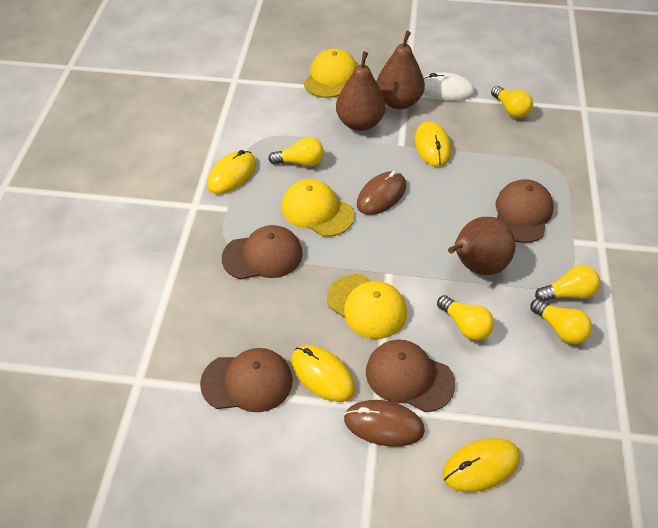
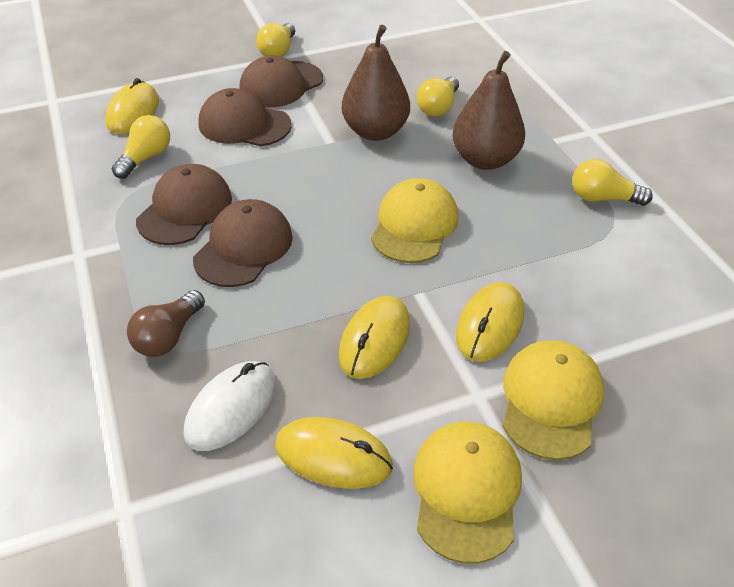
brown light bulb: none = 0 -> [127,290,205,357] = 1
brown mouse: [344,400,425,447] [357,171,406,215] = 2 -> none = 0
brown pear: [336,51,386,131] [377,31,425,109] [448,217,516,275] = 3 -> [342,25,410,141] [452,51,525,170] = 2
yellow light bulb: [268,137,324,166] [437,295,494,341] [491,86,533,118] [530,299,592,344] [535,265,600,301] = 5 -> [112,115,170,179] [256,23,295,57] [417,76,459,116] [572,159,653,206] = 4

